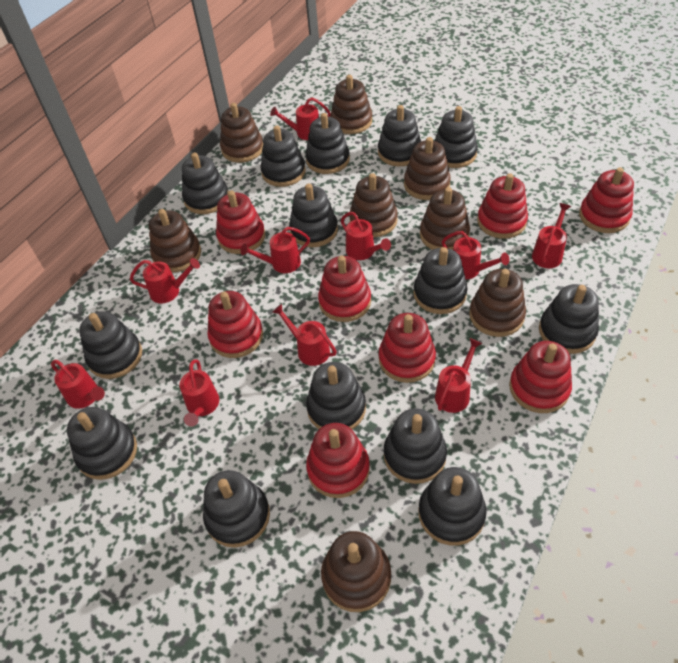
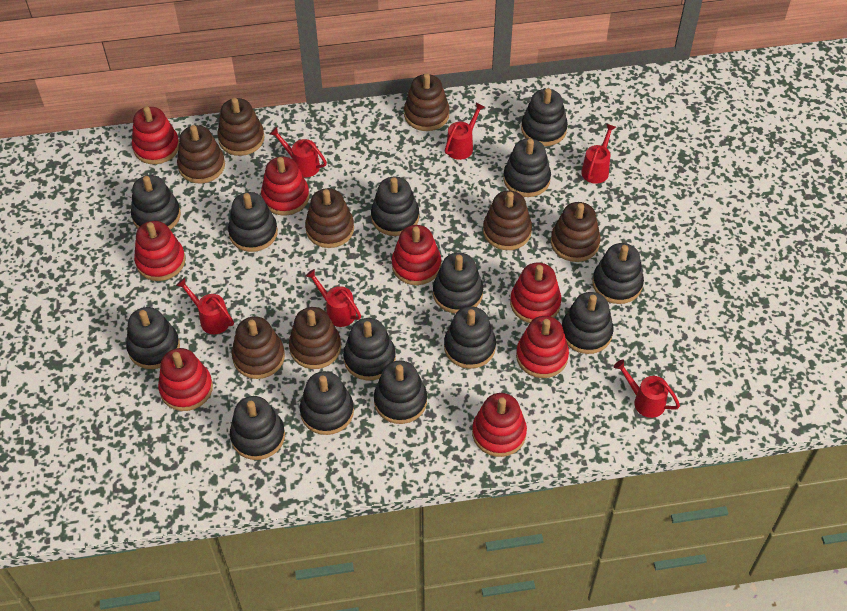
red watering can: [51,360,105,409] [130,258,200,303] [179,359,219,427] [240,227,310,273] [270,98,331,140] [272,304,337,366] [341,212,391,260] [435,338,483,413] [442,231,509,280] [532,203,571,268] = 10 -> [176,278,234,334] [269,127,327,177] [305,269,361,327] [445,103,485,160] [581,124,616,184] [614,359,680,418] = 6

